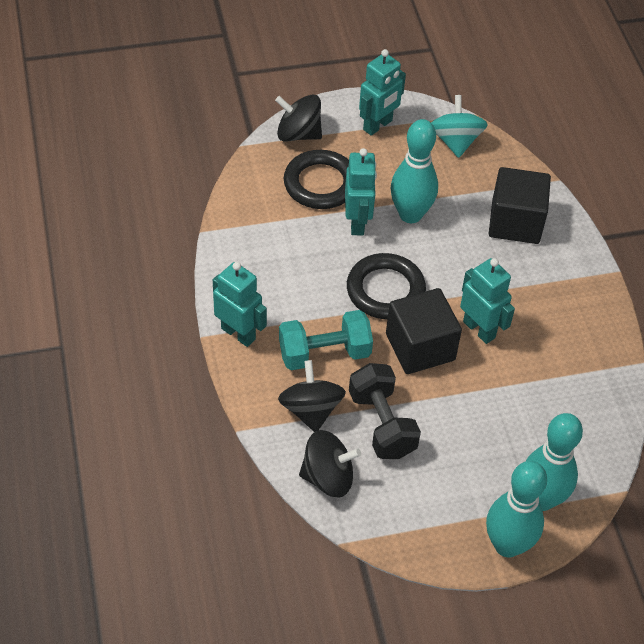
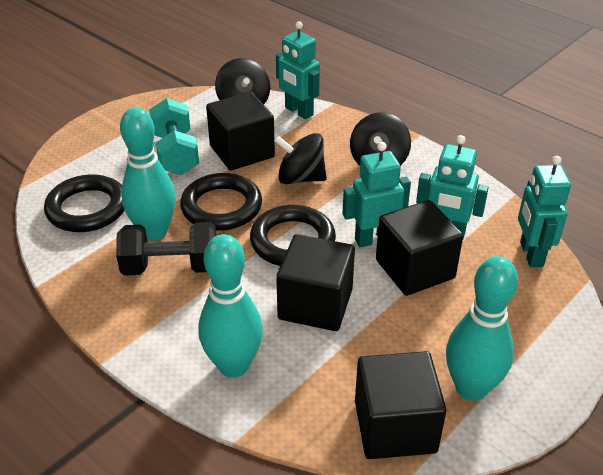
black cube: [386,288,462,374] [489,167,551,244] = 2 -> [206,92,275,170] [276,234,355,331] [355,351,446,459] [376,200,463,296] = 4
black ring: [284,150,349,209] [347,253,426,319] = 2 -> [44,174,125,232] [180,173,262,231] [250,205,336,266] = 3
turquoise spinning top: [431,95,488,158] = 1 -> none = 0

